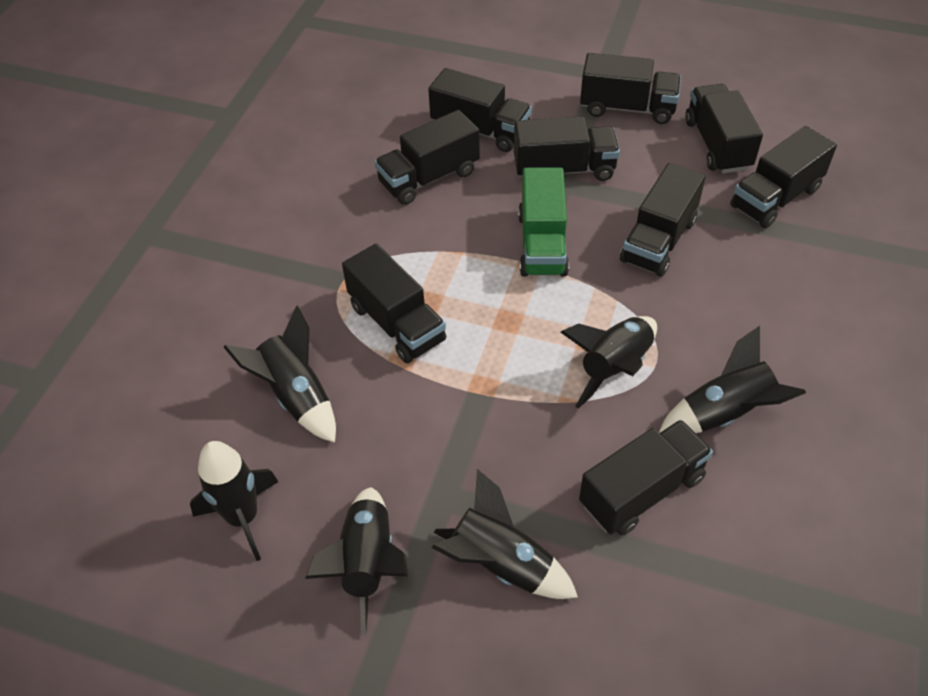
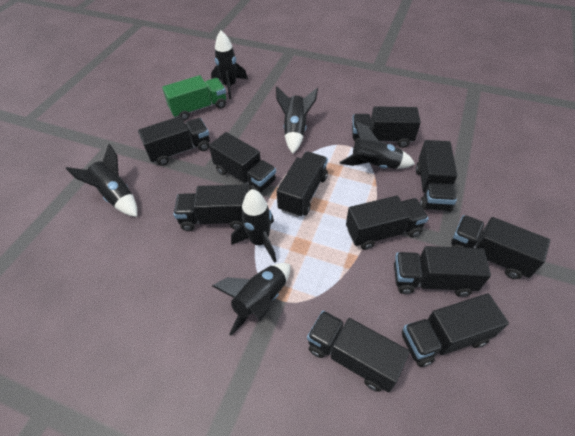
black truck: [342,244,446,363] [374,110,480,205] [428,68,532,152] [514,116,620,181] [579,420,713,536] [580,53,681,124] [620,163,706,277] [685,84,763,173] [730,126,837,228] = 9 -> [138,116,210,166] [173,185,248,231] [209,132,276,193] [277,152,328,217] [307,311,410,393] [346,196,429,250] [352,107,421,148] [394,246,491,297] [402,293,509,367] [416,140,457,212] [451,215,550,279] = 11

